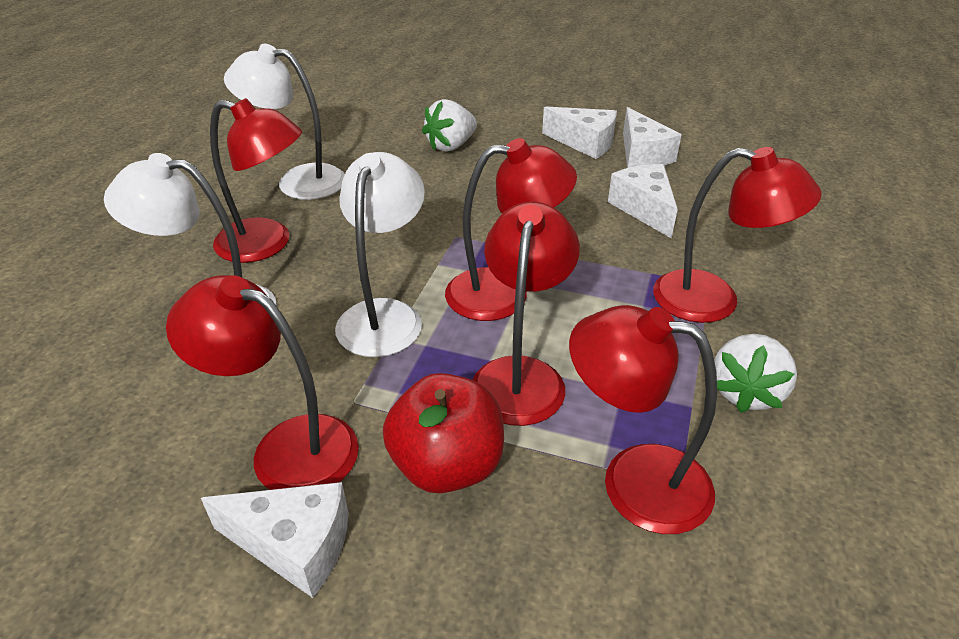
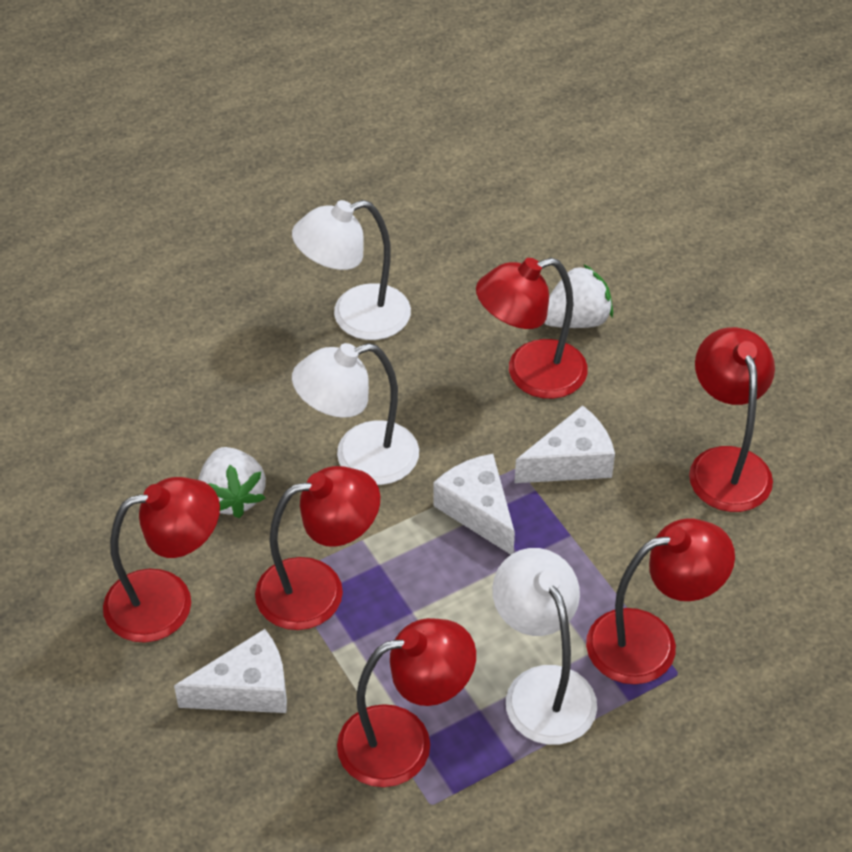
red apple: [383,373,504,493] = 1 -> none = 0
white cheese: [201,482,349,598] [542,106,617,159] [608,164,678,239] [623,107,681,168] = 4 -> [174,629,287,713] [433,454,515,555] [514,405,615,483] = 3

